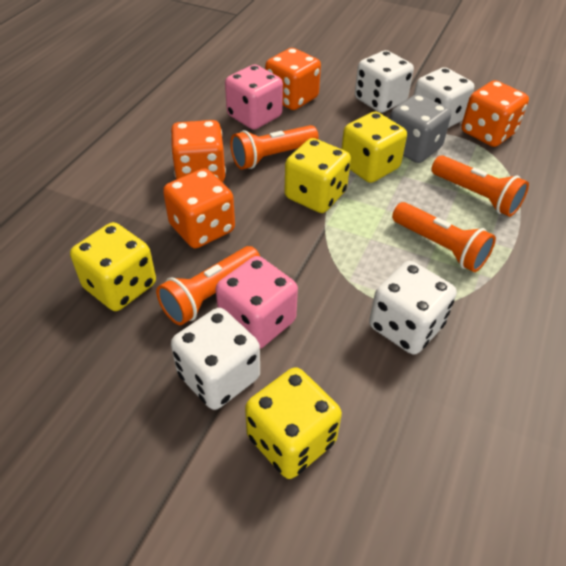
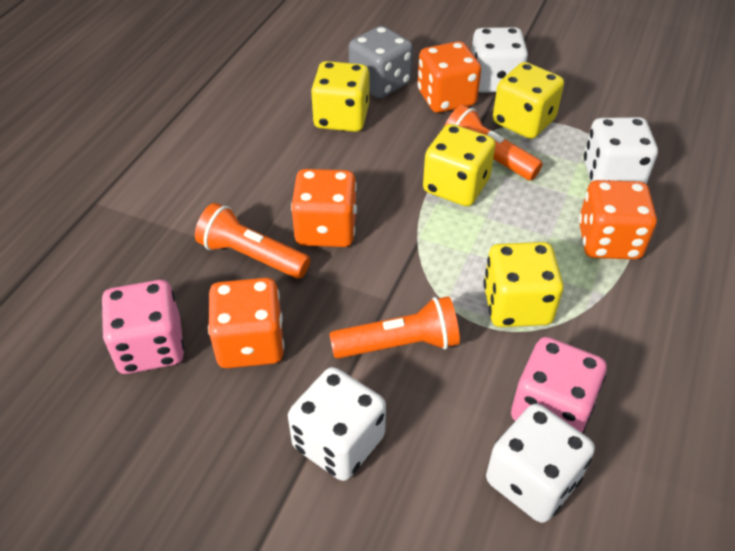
orange flashlight: [156,246,260,325] [230,125,319,170] [392,202,496,272] [431,155,529,217] = 4 -> [195,203,310,279] [329,296,460,359] [444,105,543,180] = 3

